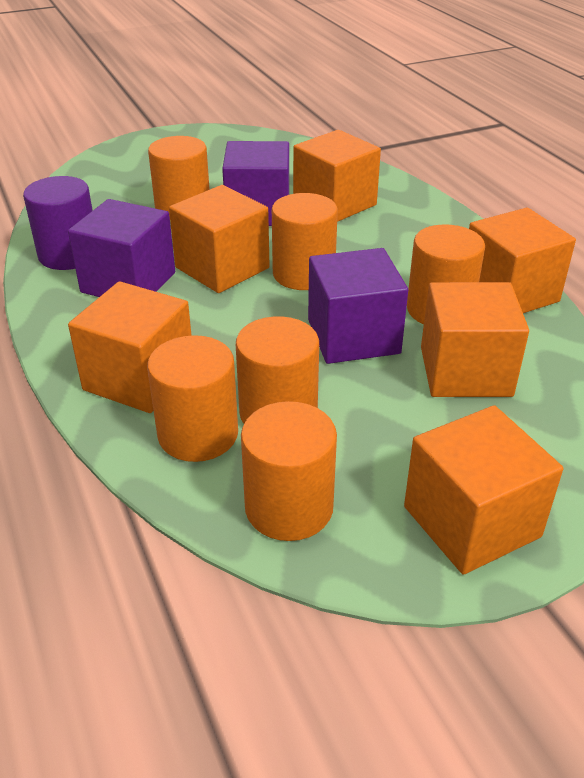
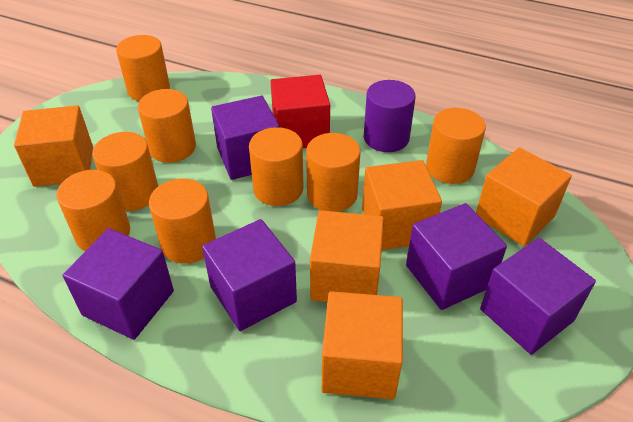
orange cube: [68,281,192,413] [169,185,270,293] [293,130,381,222] [404,405,563,575] [421,282,529,397] [469,207,576,313] = 6 -> [14,105,93,187] [310,210,384,302] [322,291,403,399] [362,160,442,250] [476,147,572,247] = 5
orange cylinder: [147,335,238,462] [148,136,210,217] [236,316,319,424] [241,401,337,541] [272,193,338,290] [407,224,485,324] = 6 -> [57,170,130,251] [92,132,158,211] [116,35,170,101] [138,89,196,163] [149,179,216,264] [249,127,303,206] [306,133,361,212] [426,108,486,184] = 8
purple cube: [68,199,175,297] [222,141,289,226] [308,248,408,364] = 3 -> [62,228,174,340] [202,219,297,331] [211,96,279,180] [406,203,507,310] [480,238,596,355] = 5
red cube: none = 0 -> [271,75,330,148] = 1

